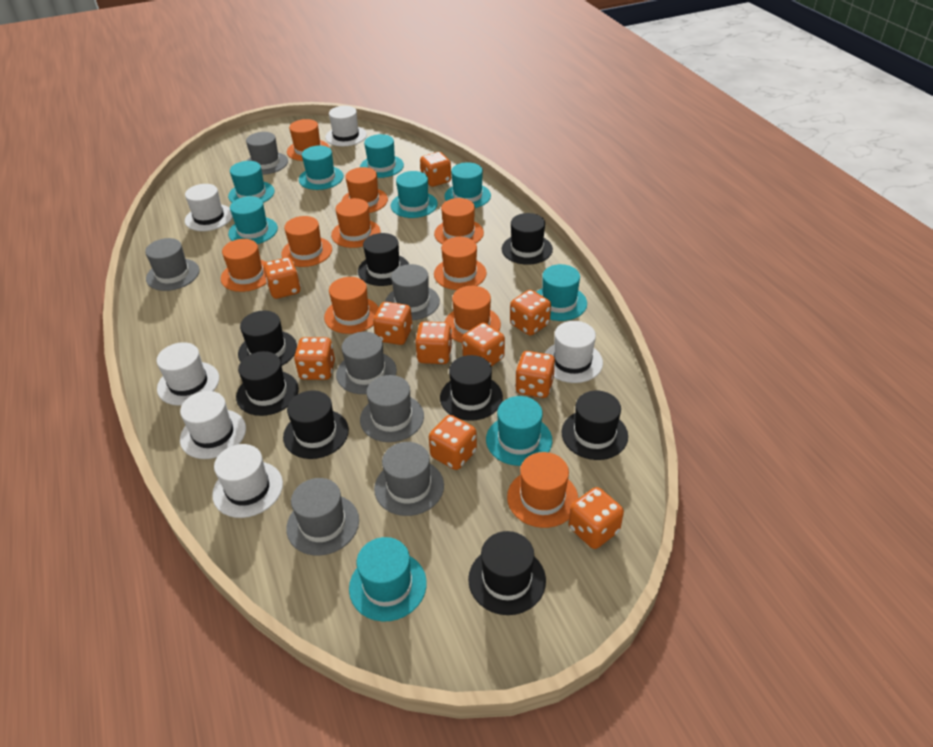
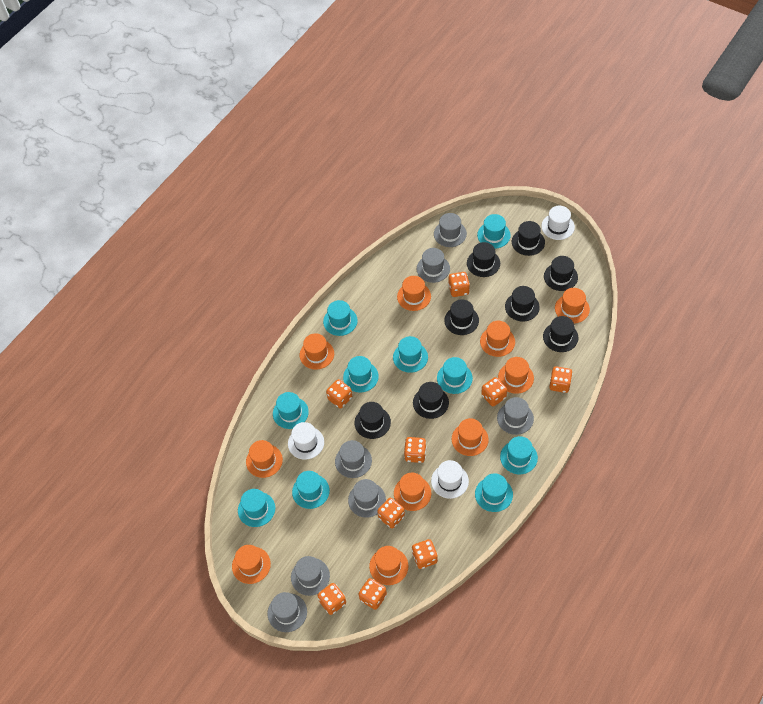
orange dice: [263,257,301,299] [294,337,335,380] [373,302,413,345] [415,321,452,364] [420,152,451,187] [429,415,477,470] [462,322,505,366] [510,290,551,336] [515,351,556,398] [568,487,624,549] = 10 -> [317,583,346,615] [326,379,352,408] [359,578,387,610] [377,498,405,528] [404,437,426,463] [412,539,438,569] [448,272,470,297] [481,377,507,406] [549,366,573,393] = 9
turquoise hat: [228,161,275,203] [228,196,278,244] [299,146,344,190] [349,537,427,622] [360,134,404,178] [391,171,438,218] [444,162,491,208] [486,396,552,466] [536,264,587,321] = 9 -> [238,489,275,527] [273,392,309,429] [292,471,330,509] [323,300,358,336] [343,356,379,393] [393,336,428,373] [437,357,473,394] [475,474,513,512] [477,214,511,249] [500,436,538,474] = 10
white hat: [156,342,219,406] [180,391,246,459] [185,184,233,231] [212,444,283,518] [325,106,367,146] [544,321,603,383] = 6 -> [288,422,324,460] [431,460,469,499] [541,206,575,240] = 3

